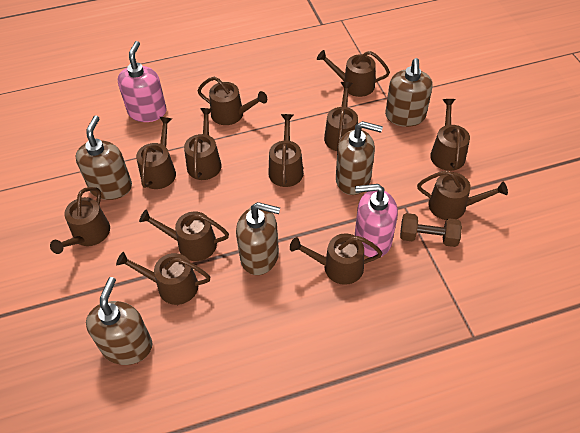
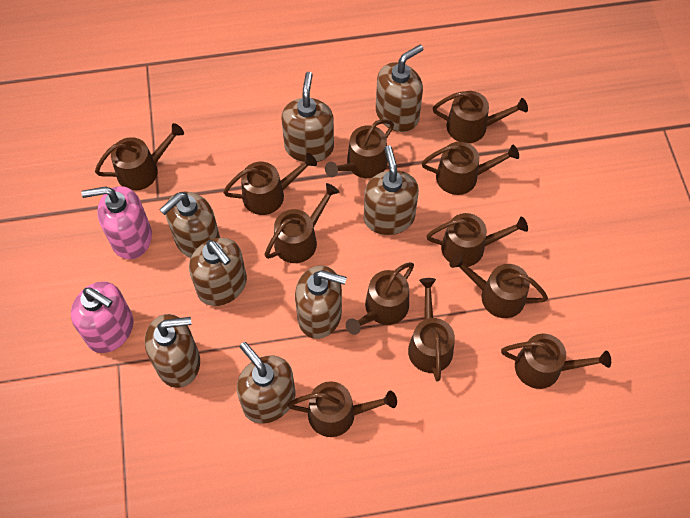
brown dumbbell: [400,213,462,247] = 1 -> none = 0
brown soap dispenser: [75,115,132,200] [86,277,152,365] [236,202,280,275] [336,121,383,195] [385,58,433,127] = 5 -> [145,314,200,388] [159,191,220,258] [189,238,247,306] [237,342,295,423] [281,72,334,162] [295,265,347,339] [364,145,419,235] [376,45,423,132] = 8

